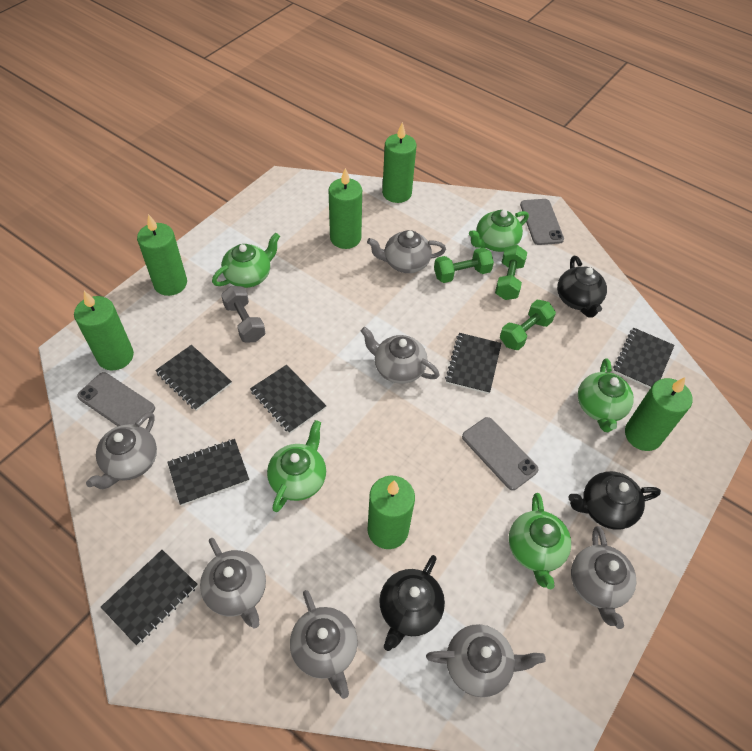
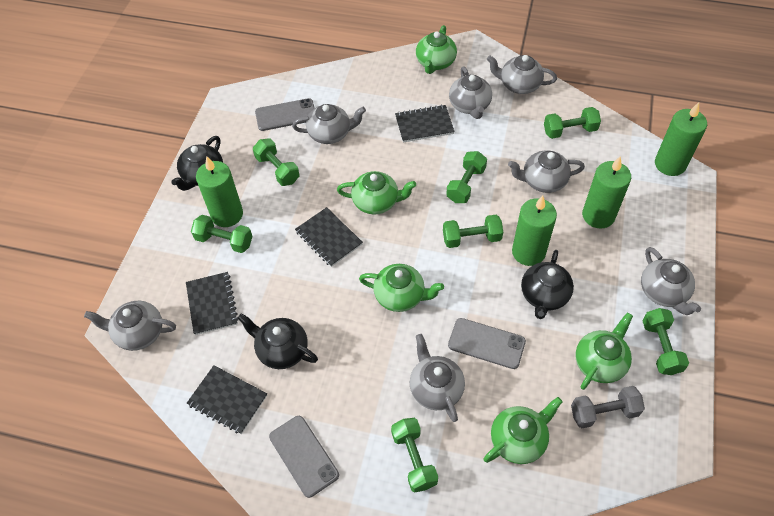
black notebook: [101,550,198,646] [155,345,232,411] [167,439,249,506] [250,365,326,434] [445,333,501,394] [613,327,675,388] = 6 -> [186,272,239,335] [187,365,267,434] [295,207,363,267] [395,105,455,142] = 4
green candle: [74,291,134,370] [137,214,187,296] [329,168,362,249] [367,476,415,549] [382,122,417,203] [625,377,693,451] = 6 -> [196,156,243,227] [512,196,557,266] [582,156,631,229] [655,102,707,176] = 4
green dumbbell: [434,247,494,283] [495,245,527,300] [500,300,556,350] = 3 -> [191,215,252,253] [253,138,299,186] [391,418,438,492] [443,215,503,248] [446,151,487,203] [544,107,601,139] [643,308,689,375] = 7

